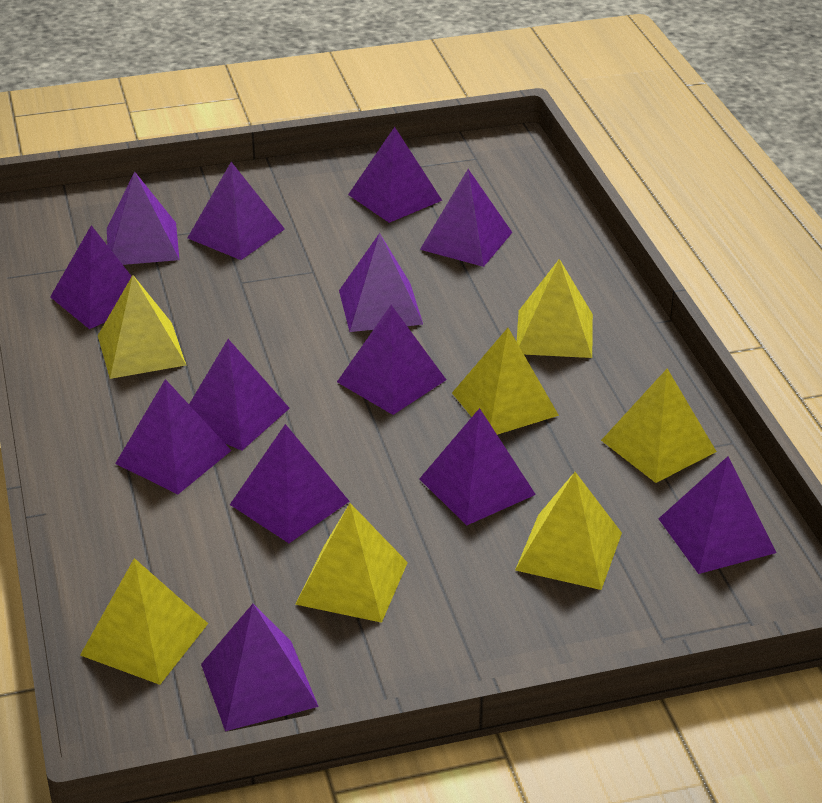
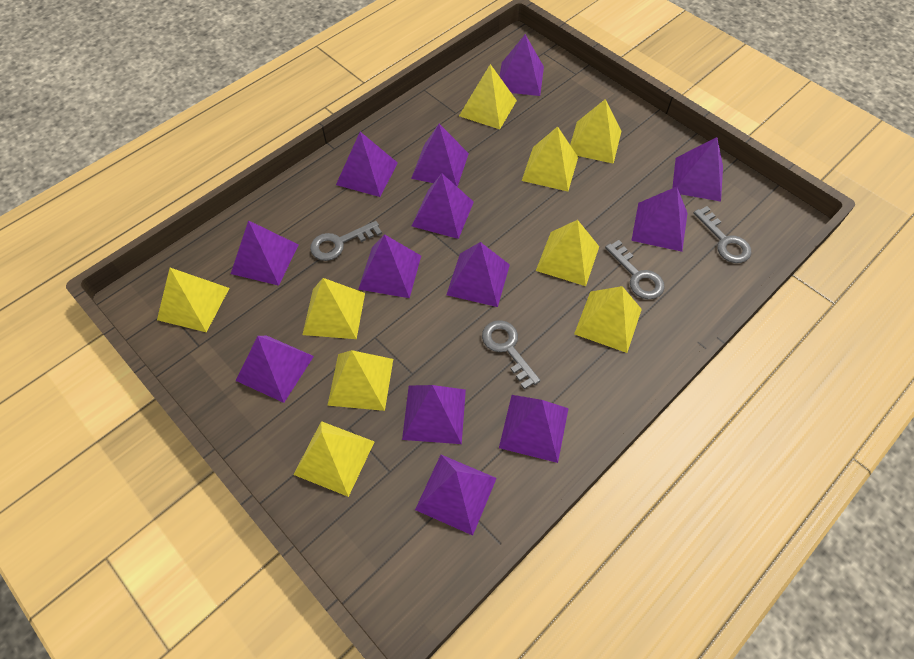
grey key: none = 0 -> [310,221,382,261] [482,320,541,389] [605,240,665,299] [693,206,752,263] = 4
yellow pyramid: [80,558,208,685] [98,275,186,379] [295,503,408,623] [452,328,559,435] [515,472,622,590] [517,259,593,358] [601,369,717,483] = 7 -> [157,268,229,332] [293,421,375,497] [302,278,365,339] [327,350,393,411] [459,64,517,129] [522,126,578,191] [536,220,599,286] [570,99,621,164] [574,286,642,353] = 9

